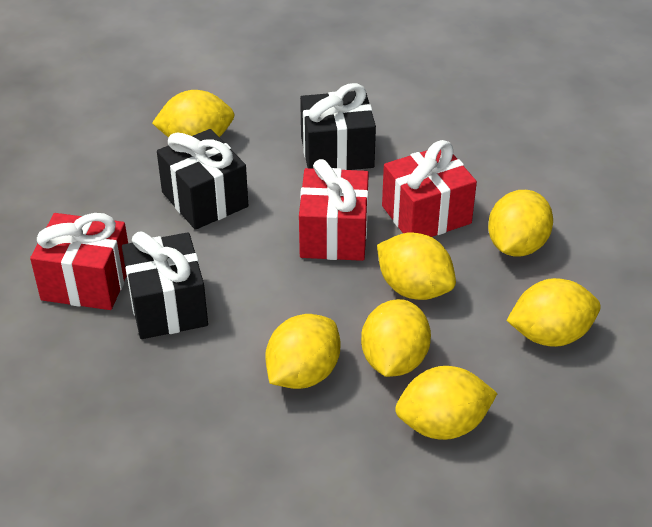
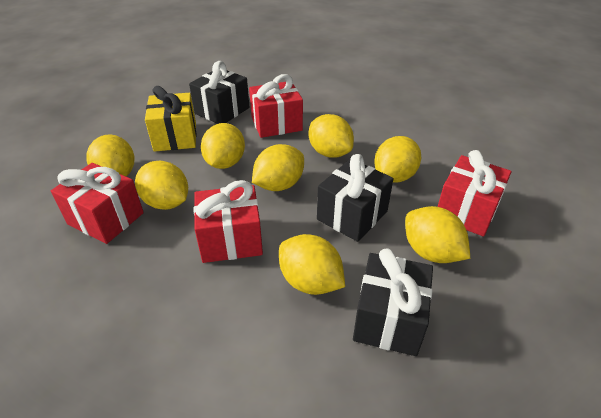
red gift: [30,213,128,310] [299,159,369,261] [382,140,477,237] = 3 -> [51,163,144,244] [194,180,263,263] [249,74,303,138] [438,150,511,237] = 4
yellow gift: none = 0 -> [145,86,196,152] = 1
yellow lemon: [152,90,235,138] [265,314,340,389] [361,299,431,377] [377,232,456,300] [395,366,498,440] [488,190,553,256] [506,278,600,347] = 7 -> [86,134,135,176] [135,161,188,210] [201,123,245,169] [252,144,304,191] [279,234,345,295] [309,114,354,158] [374,136,421,183] [405,206,470,263] = 8

